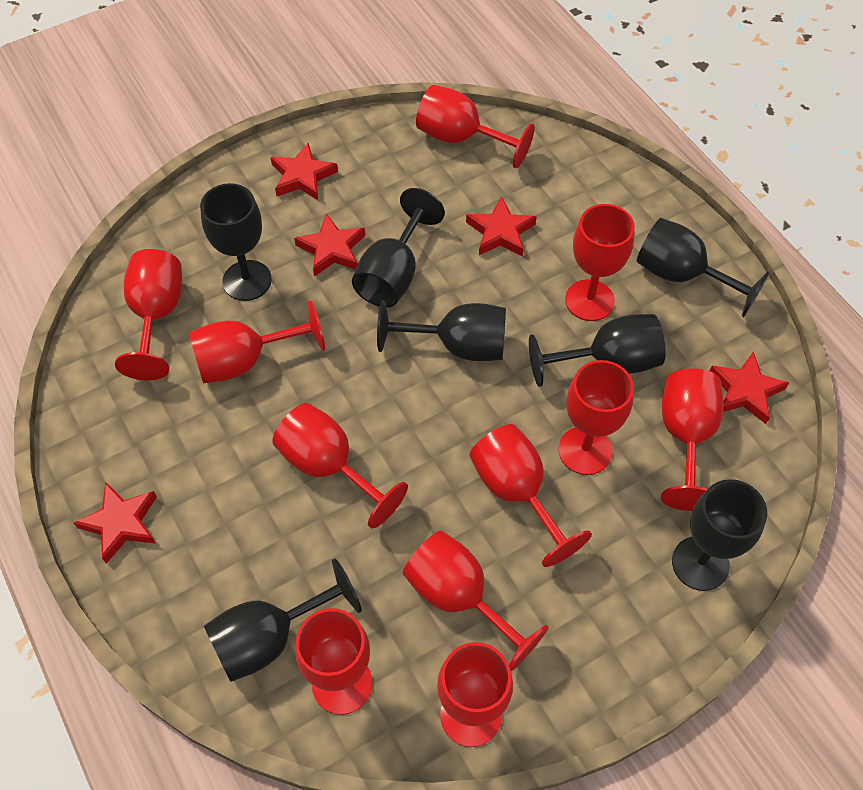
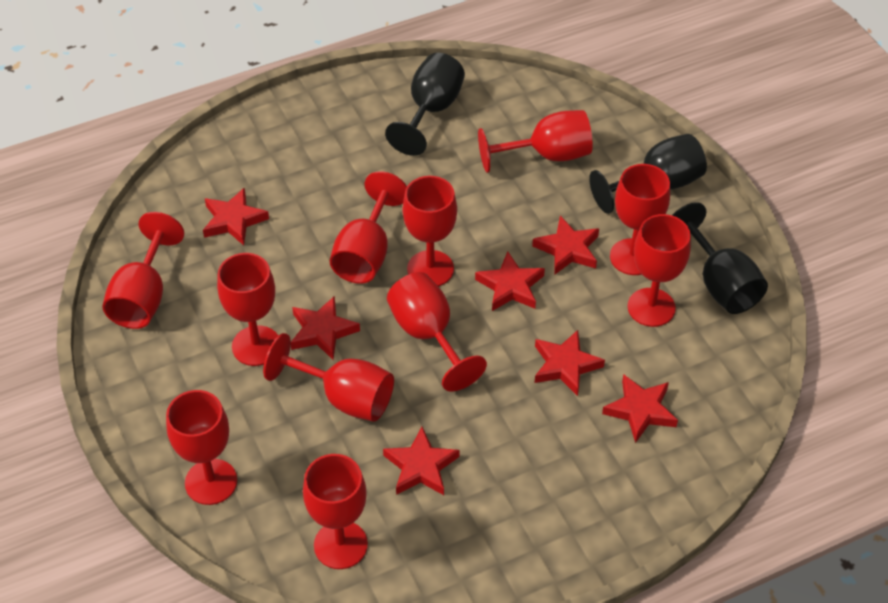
black goblet: [200,183,272,301] [204,558,362,682] [352,188,445,307] [377,300,506,361] [529,314,666,387] [637,218,770,317] [672,479,767,591] = 7 -> [385,53,465,156] [589,134,707,214] [672,202,768,314] = 3
red star: [74,482,157,563] [270,143,338,200] [294,214,365,277] [466,196,537,257] [710,351,789,424] = 5 -> [203,188,269,246] [291,296,360,360] [383,427,460,495] [475,251,545,311] [532,216,599,274] [535,330,605,396] [602,374,678,443] = 7

